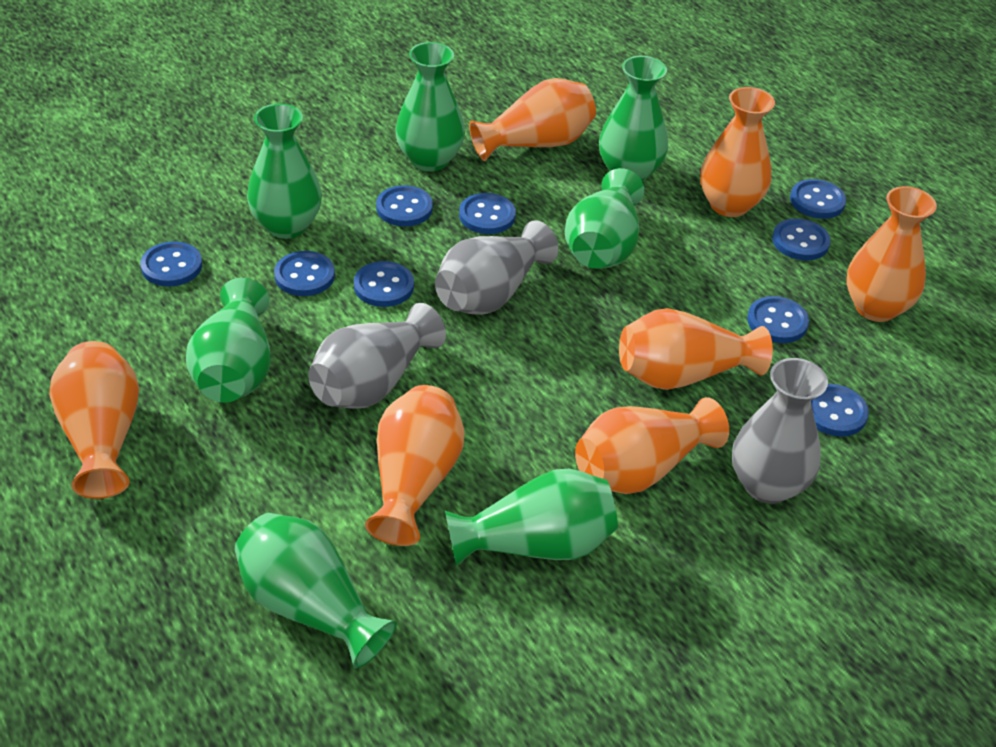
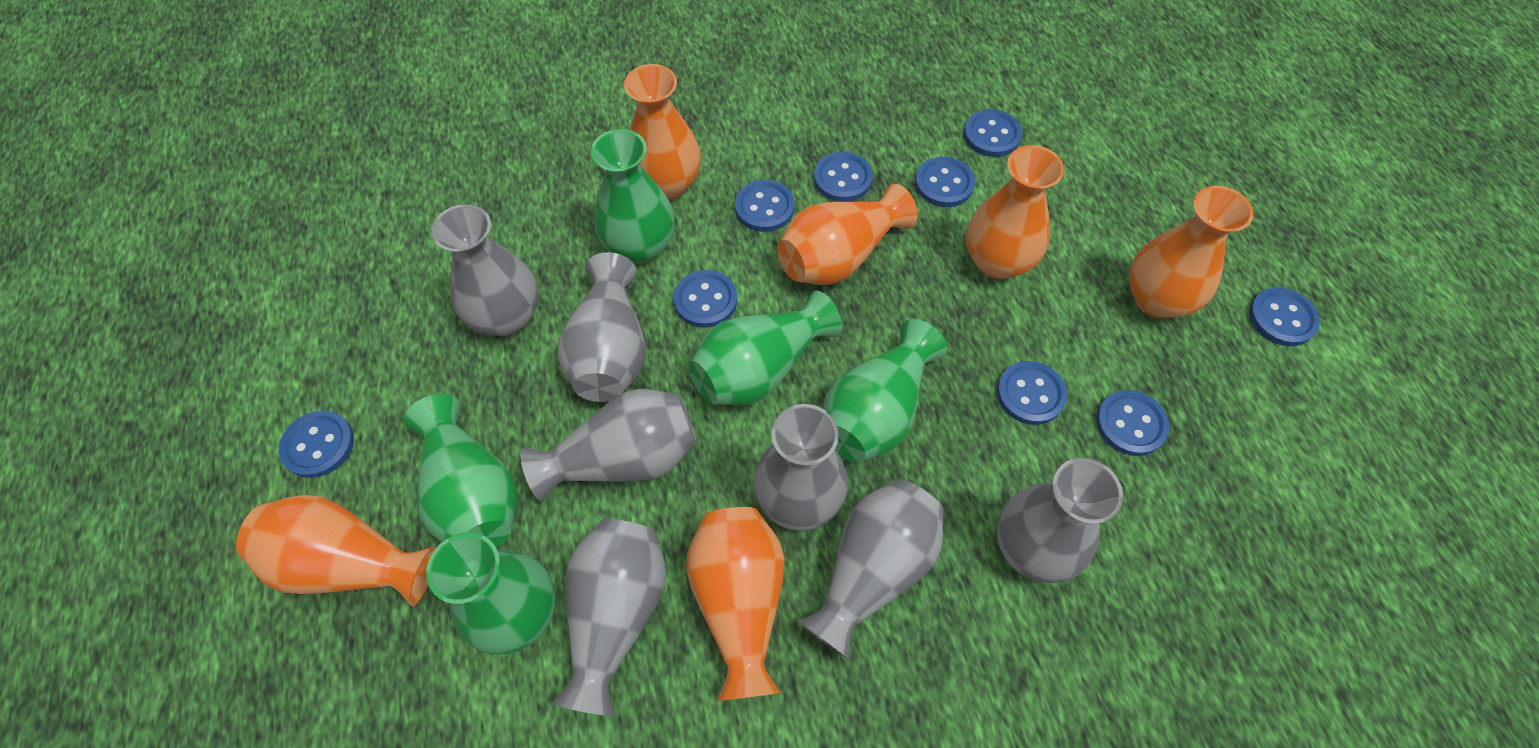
green vase: [186,278,271,403] [235,513,397,669] [247,103,322,239] [396,42,465,172] [445,469,618,567] [565,168,644,269] [599,56,668,182] = 7 -> [404,394,518,548] [426,532,556,654] [591,129,675,263] [689,291,842,405] [823,319,947,462] = 5
grey vase: [308,303,446,409] [435,220,558,315] [732,358,828,504] = 3 -> [431,204,539,336] [521,389,697,501] [551,518,666,716] [558,252,646,402] [753,404,848,531] [798,479,944,660] [997,458,1123,583] = 7
orange vase: [49,341,139,499] [365,385,464,546] [469,78,596,161] [575,397,729,494] [619,308,773,390] [700,87,775,217] [847,186,937,322] = 7 -> [236,495,436,607] [624,64,701,200] [686,507,785,701] [777,184,918,285] [966,145,1064,279] [1129,186,1253,318] = 6

